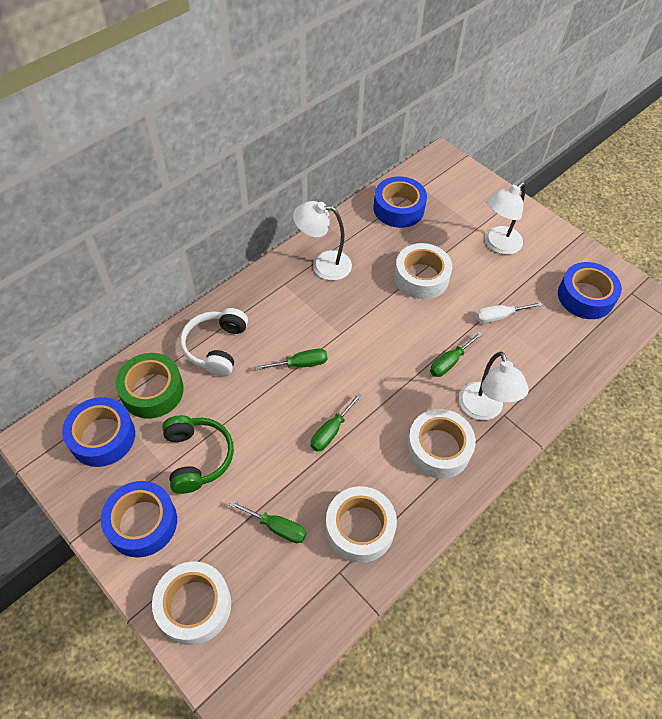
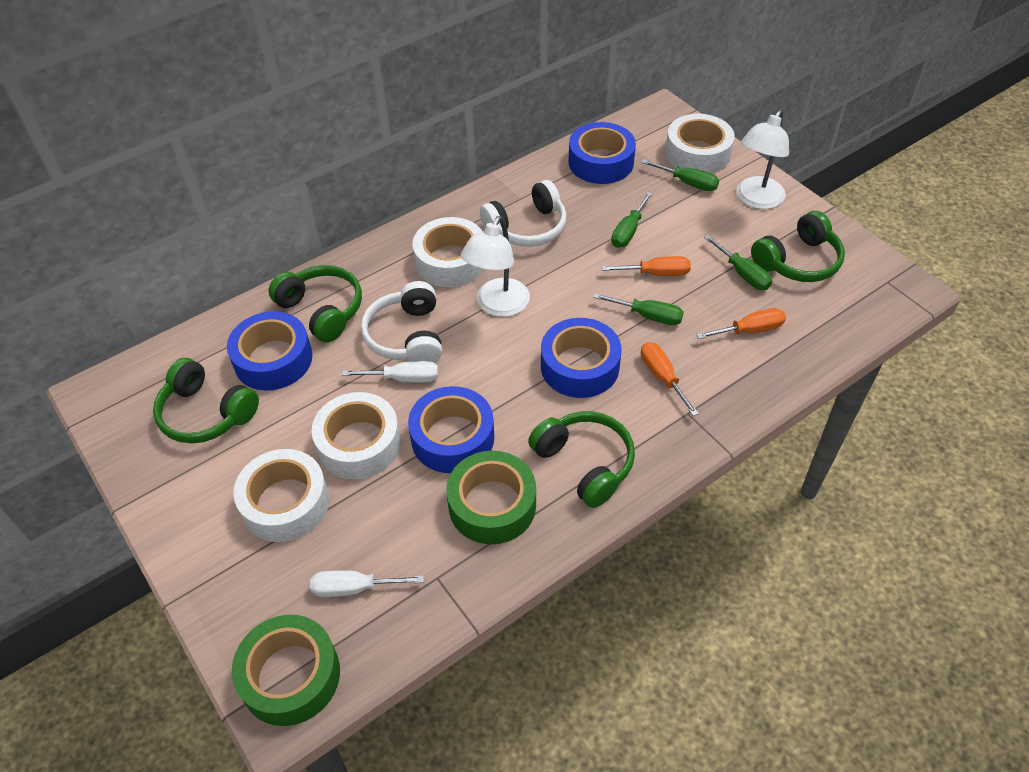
green headphones: [162,415,234,494] = 1 -> [153,358,259,443] [268,265,362,342] [528,411,635,508] [751,211,845,282] = 4
green tape: [116,353,184,419] = 1 -> [232,615,340,726] [446,451,536,544] = 2
orange screwdriver: none = 0 -> [602,256,691,276] [641,342,699,416] [696,308,786,339] = 3
white headphones: [180,308,248,376] = 1 -> [361,281,442,363] [480,180,567,247] = 2
white lamp: [293,201,352,281] [459,352,529,420] [485,182,526,255] = 3 -> [461,216,530,317] [737,110,789,209] = 2
white screwdriver: [476,302,542,323] = 1 -> [310,570,424,597] [342,361,438,383] = 2

